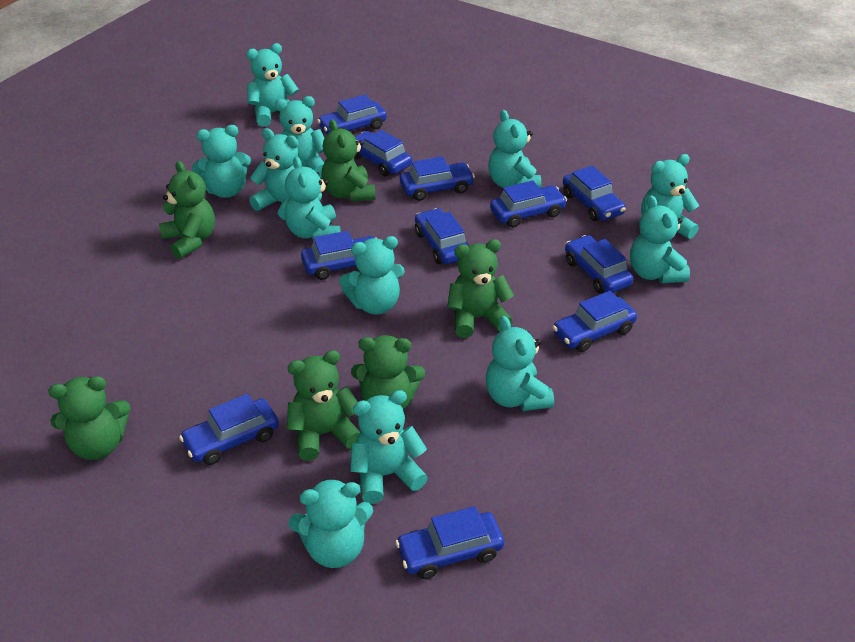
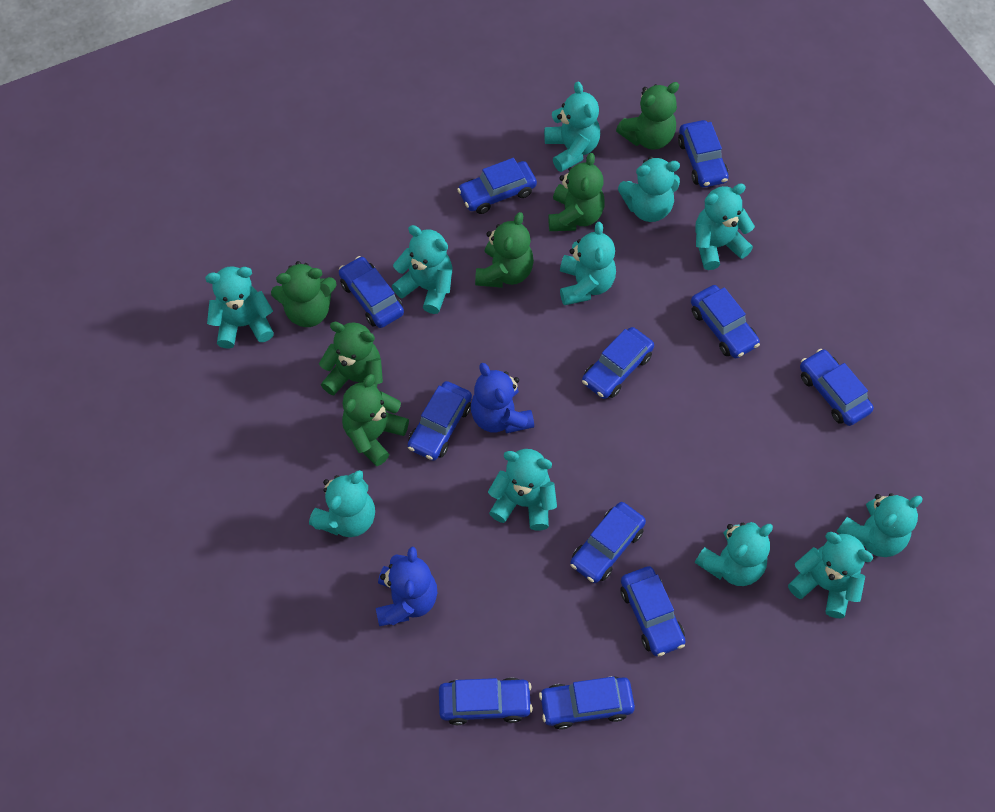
blue teddy bear: none = 0 -> [376,547,437,626] [471,363,534,433] = 2
turquoise teddy bear: [192,125,251,198] [246,43,299,127] [249,128,298,220] [275,96,324,178] [285,156,341,241] [289,478,373,568] [339,236,405,315] [350,390,428,504] [486,316,554,411] [488,110,541,188] [630,195,690,283] [641,154,699,239] = 12 -> [205,266,274,349] [309,470,375,537] [392,225,452,314] [488,449,557,531] [544,82,600,172] [560,222,616,305] [618,156,680,222] [695,522,773,586] [696,183,755,270] [788,532,873,618] [837,493,923,557] = 11

